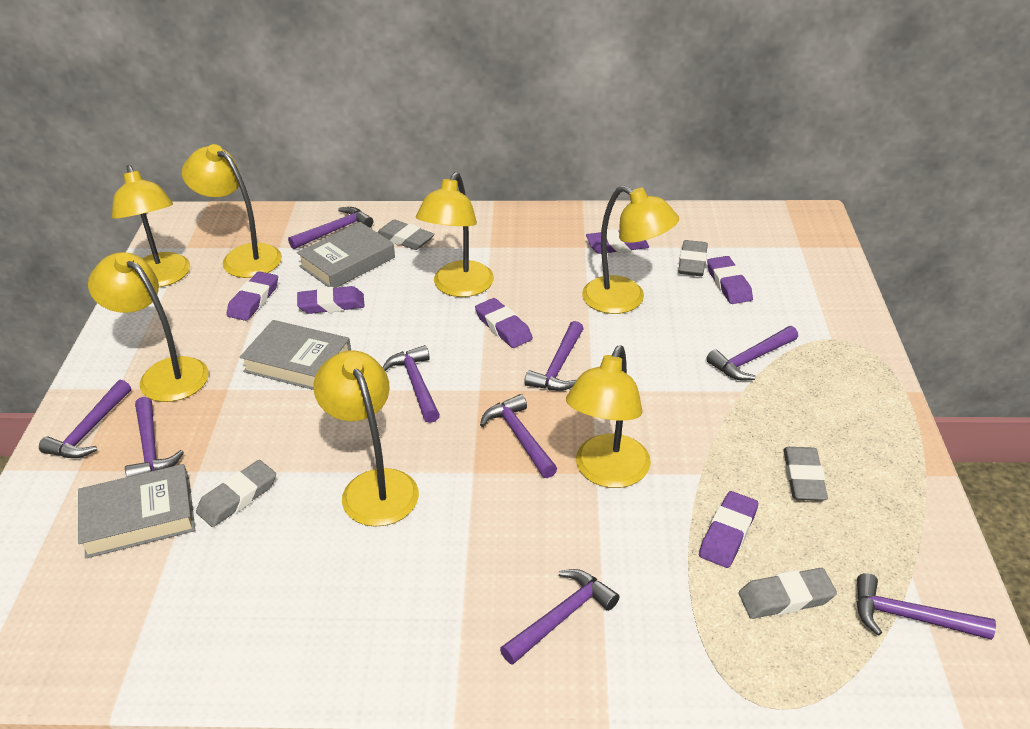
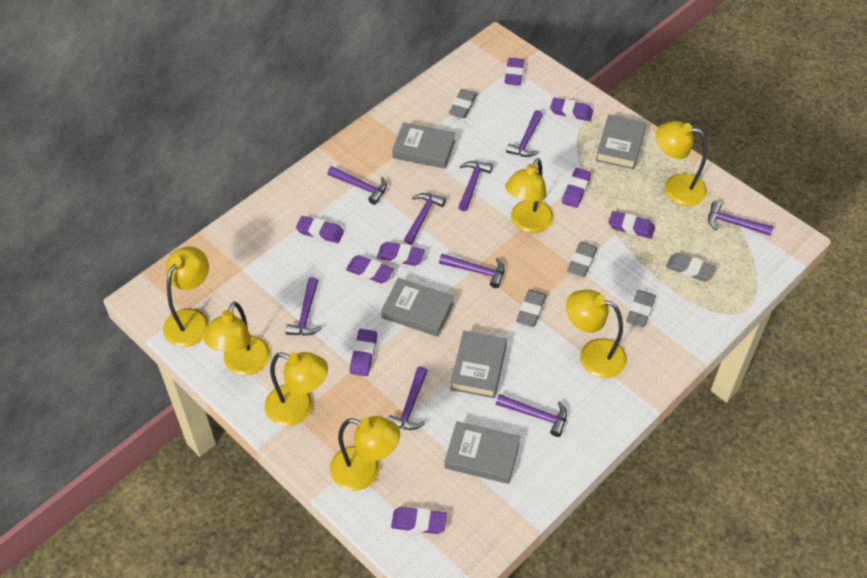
grey book: [78,464,195,558] [240,320,351,390] [297,222,395,288] = 3 -> [381,278,454,337] [392,122,455,169] [444,421,520,484] [450,331,507,398] [596,114,646,169] = 5
purple eraser: [226,271,278,321] [297,286,365,314] [475,298,533,348] [586,229,649,254] [699,491,758,568] [707,256,753,304] = 6 -> [296,216,344,243] [346,255,394,283] [350,329,377,376] [377,242,425,266] [391,507,447,534] [505,58,524,85] [550,97,593,121] [562,168,591,208] [609,211,655,239] = 9

